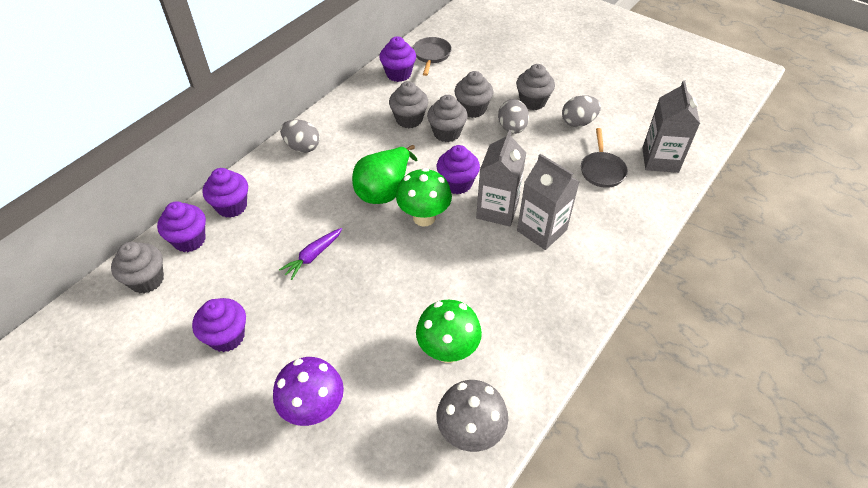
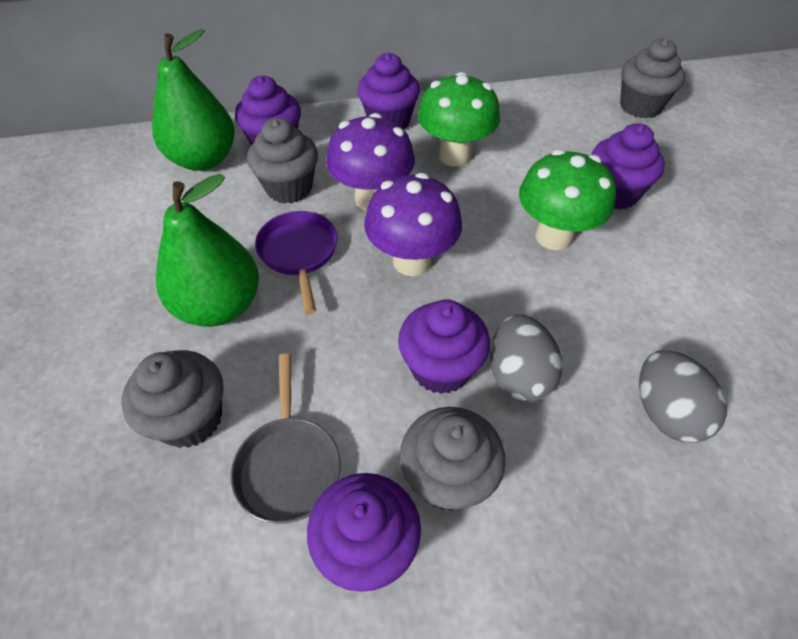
green pear: [352,145,417,204] = 1 -> [152,29,235,171] [156,174,259,327] = 2
grey carton: [476,130,526,226] [517,154,579,250] [642,80,700,173] = 3 -> none = 0
grey cupcake: [111,242,164,293] [389,81,428,128] [427,95,468,142] [454,71,493,118] [516,64,555,110] = 5 -> [121,350,223,448] [247,118,318,204] [400,407,505,511] [620,38,685,118] = 4
grey egg: [280,119,320,153] [498,99,529,134] [562,95,601,127] = 3 -> [490,314,562,403] [639,350,727,443] = 2
grey mushroom: [437,380,508,452] = 1 -> none = 0
grey pan: [413,37,452,76] [581,128,628,188] = 2 -> [231,354,341,524] = 1
purple carrot: [279,228,342,280] = 1 -> none = 0
purple mushroom: [273,357,344,426] = 1 -> [326,113,415,211] [364,173,462,276] = 2
purple pan: none = 0 -> [255,211,338,314] = 1

